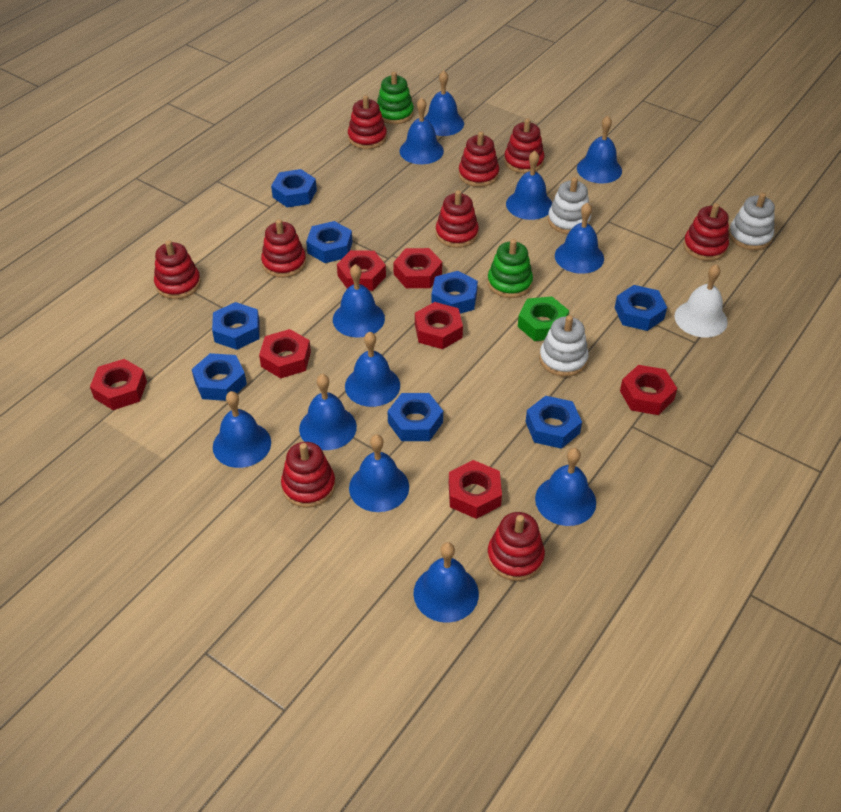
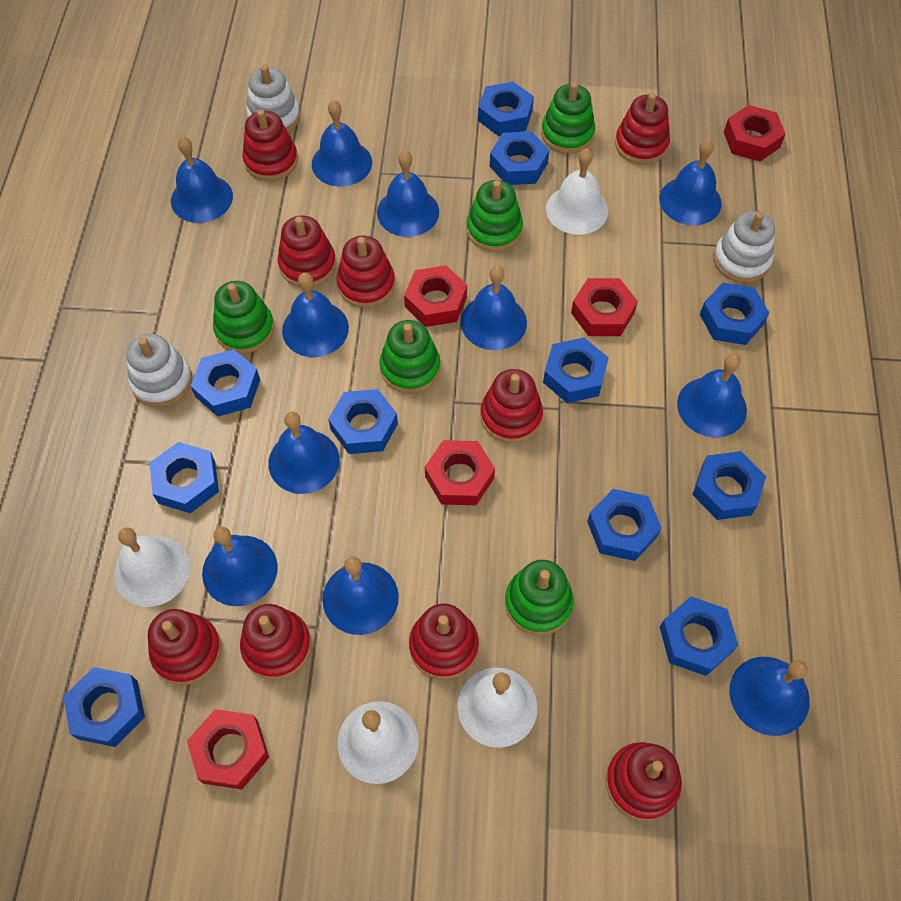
blue bell: [213,391,271,468] [299,374,357,450] [333,264,385,338] [345,332,400,407] [349,434,409,512] [399,97,444,164] [413,542,479,623] [424,70,464,136] [506,151,552,220] [535,448,596,526] [555,202,604,274] [577,116,622,184] = 12 -> [171,136,233,223] [202,527,278,606] [268,412,340,494] [282,273,349,357] [312,100,372,187] [322,556,399,635] [377,151,439,237] [461,265,527,350] [659,139,722,225] [677,354,747,437] [729,657,810,736] = 11
blue nut: [192,353,247,401] [212,302,260,350] [271,169,317,208] [306,221,353,263] [387,393,443,441] [431,271,478,314] [526,396,582,449] [615,285,667,331] = 8 -> [63,667,145,747] [150,442,219,513] [191,349,260,416] [328,389,398,454] [478,82,534,136] [490,131,549,185] [543,338,609,403] [587,489,662,561] [660,596,738,676] [692,451,766,520] [700,283,769,345] = 11
green nut: [518,296,569,341] = 1 -> none = 0
green stacking toy: [377,71,414,124] [487,239,533,298] = 2 -> [213,281,274,354] [379,320,440,393] [467,180,523,251] [505,560,574,635] [541,82,595,154] = 5
red nut: [90,359,147,410] [259,329,311,378] [337,250,386,291] [393,248,442,288] [415,302,463,349] [449,460,502,519] [620,365,677,415] = 7 -> [187,709,269,790] [404,265,467,327] [425,440,495,505] [571,278,638,336] [724,105,786,161] = 5
white bell: [674,264,728,338] = 1 -> [114,527,190,607] [337,701,419,784] [457,667,537,748] [546,148,608,235] = 4

